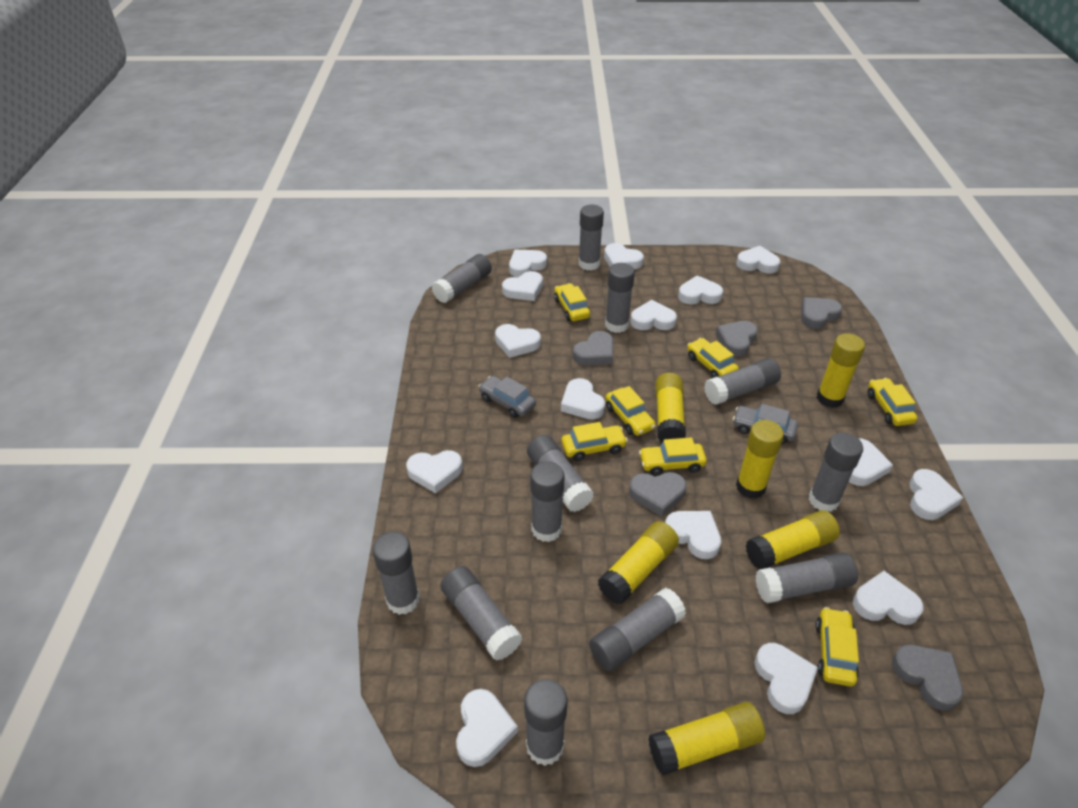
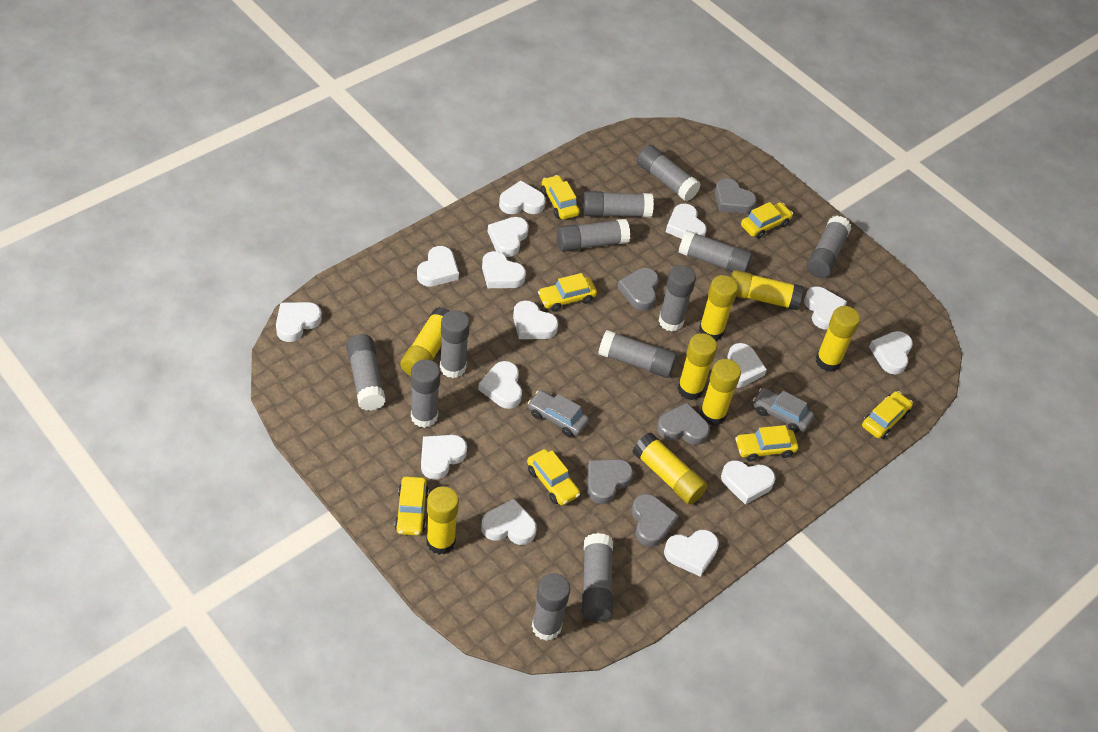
yellow glue stick: [598,521,679,604] [648,702,765,776] [655,373,686,443] [736,420,784,499] [746,510,840,570] [817,333,865,408] = 6 -> [400,307,449,376] [426,486,459,555] [633,433,708,505] [677,333,717,400] [699,275,738,341] [700,359,741,426] [731,270,803,310] [816,306,860,372] = 8

